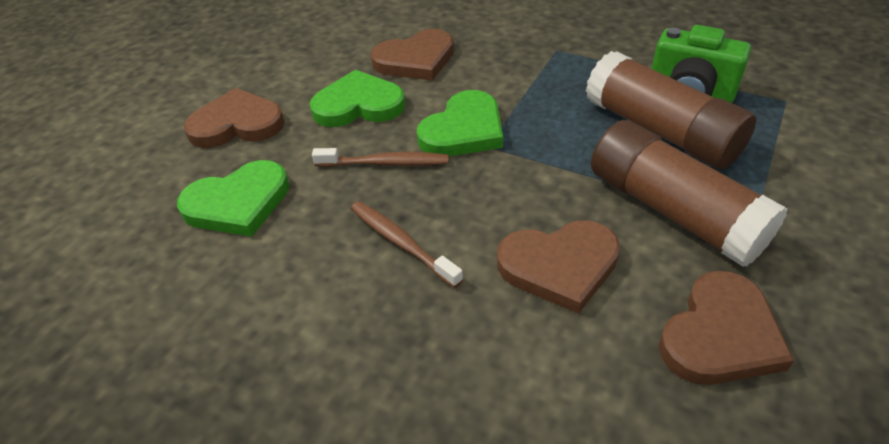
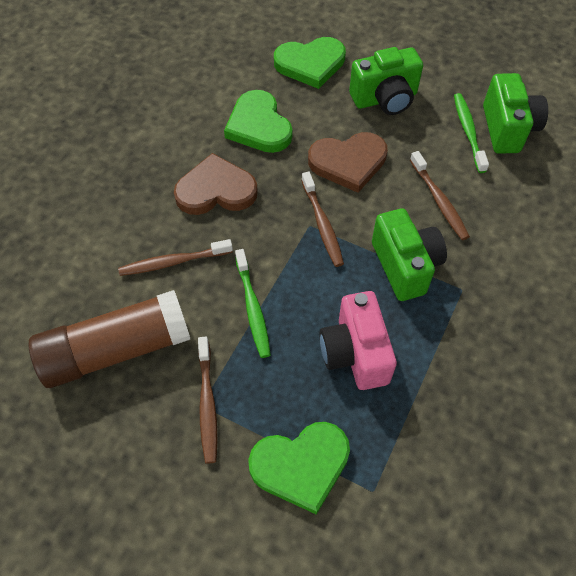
brown glue stick: [586,51,756,169] [591,120,788,267] = 2 -> [29,290,190,388] = 1
brown heart: [184,88,285,148] [371,29,454,81] [497,221,620,314] [659,271,795,385] = 4 -> [174,153,258,215] [308,132,388,193] = 2
brown toothbrush: [312,148,449,167] [351,201,463,288] = 2 -> [118,239,233,276] [198,337,217,464] [301,172,344,267] [410,151,470,240] = 4
green camera: [652,25,751,103] = 1 -> [349,47,423,115] [372,208,447,301] [483,73,548,154] = 3
green toothbrush: none = 0 -> [235,249,271,358] [454,93,489,173] = 2
pink camera: none = 0 -> [320,291,397,390] = 1

